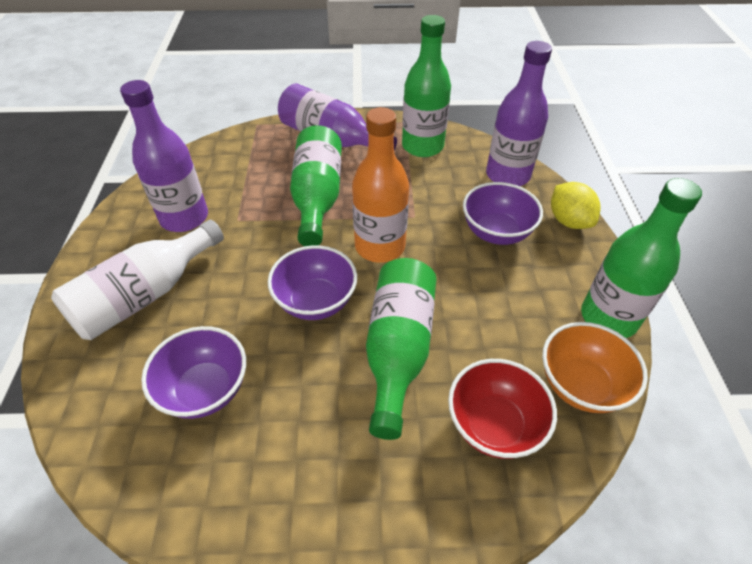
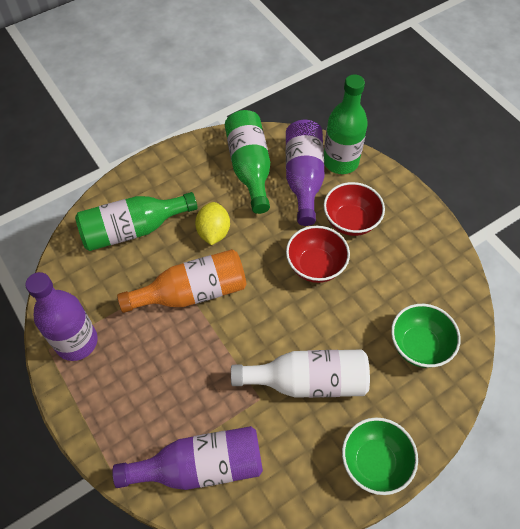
green bottle: [290,125,342,246] [366,258,437,440] [402,15,451,157] [581,178,702,338] = 4 -> [75,192,198,251] [225,110,270,214] [324,75,368,174] = 3
green bowl: none = 0 -> [342,418,418,495] [391,304,461,368] = 2
orange bowl: [542,322,648,413] = 1 -> none = 0
purple bowl: [141,326,246,419] [268,245,357,320] [463,182,543,245] = 3 -> none = 0
red bowl: [448,359,557,459] = 1 -> [286,226,350,283] [324,182,385,236] = 2

